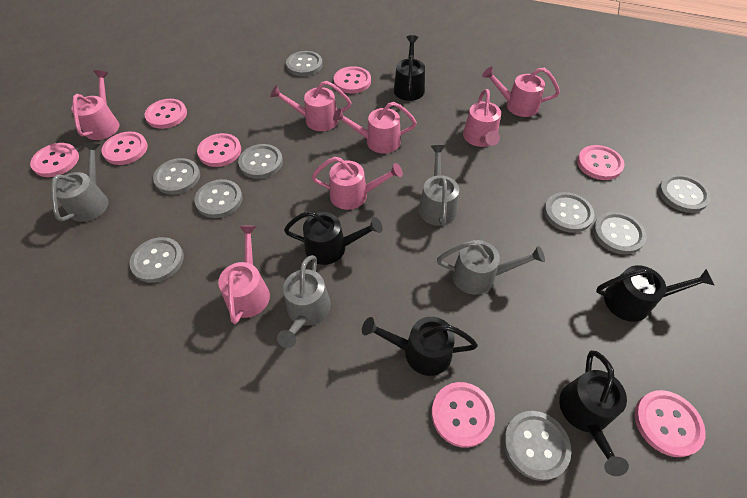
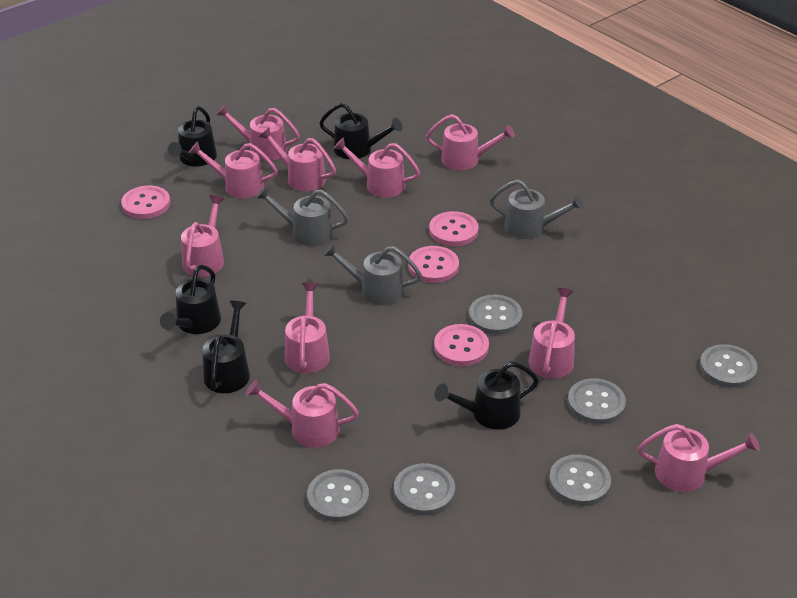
grey button: [129,237,184,283] [153,158,200,194] [194,179,243,218] [238,144,283,179] [286,51,323,76] [504,411,571,481] [544,192,595,233] [593,212,646,255] [658,174,711,213] = 9 -> [307,469,369,522] [394,463,455,516] [469,295,522,335] [549,454,611,506] [568,378,626,424] [700,344,757,388] = 6
grey watering can: [51,142,108,222] [277,255,331,348] [419,145,459,226] [437,240,545,295] = 4 -> [256,186,349,246] [323,243,422,305] [490,180,584,239] = 3
pink button: [30,143,79,177] [102,131,148,165] [145,99,187,129] [197,133,241,167] [334,66,371,93] [431,382,495,448] [577,145,625,180] [635,390,706,457] = 8 -> [121,185,170,219] [408,246,459,283] [429,211,479,246] [434,324,489,366] = 4
pink watering can: [71,70,119,140] [218,226,270,324] [270,81,351,131] [312,157,403,210] [333,102,417,153] [463,89,501,147] [482,67,560,117] = 7 -> [181,195,225,277] [189,141,278,198] [216,105,300,161] [246,380,359,448] [259,127,336,191] [285,282,330,373] [333,137,420,197] [426,114,515,170] [528,288,575,379] [638,424,760,492] = 10

